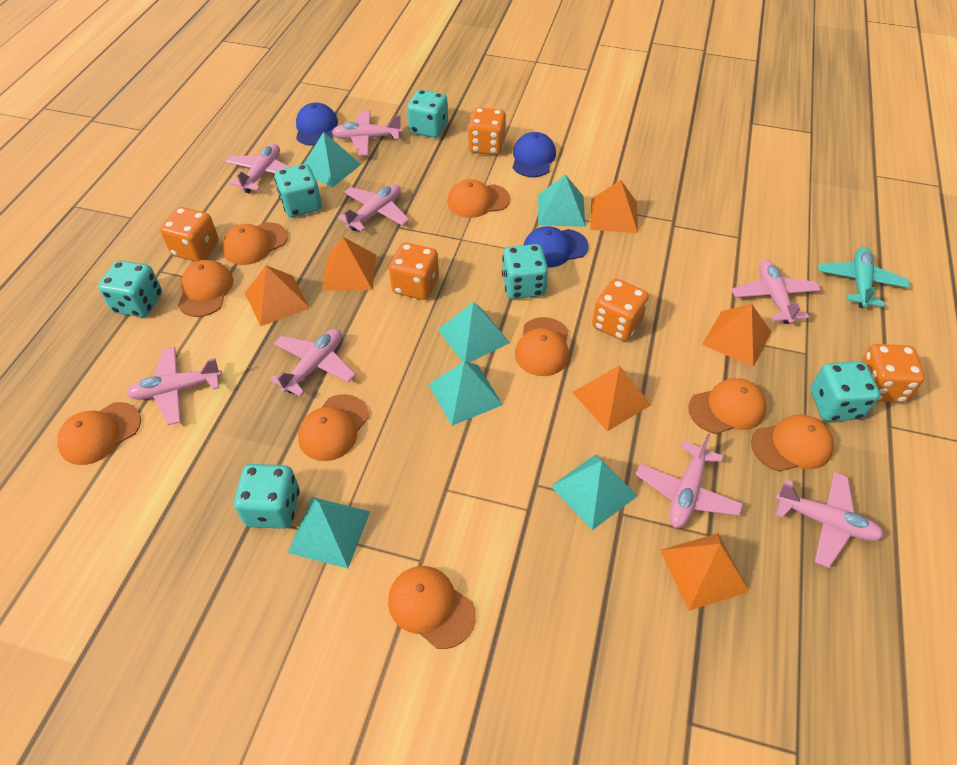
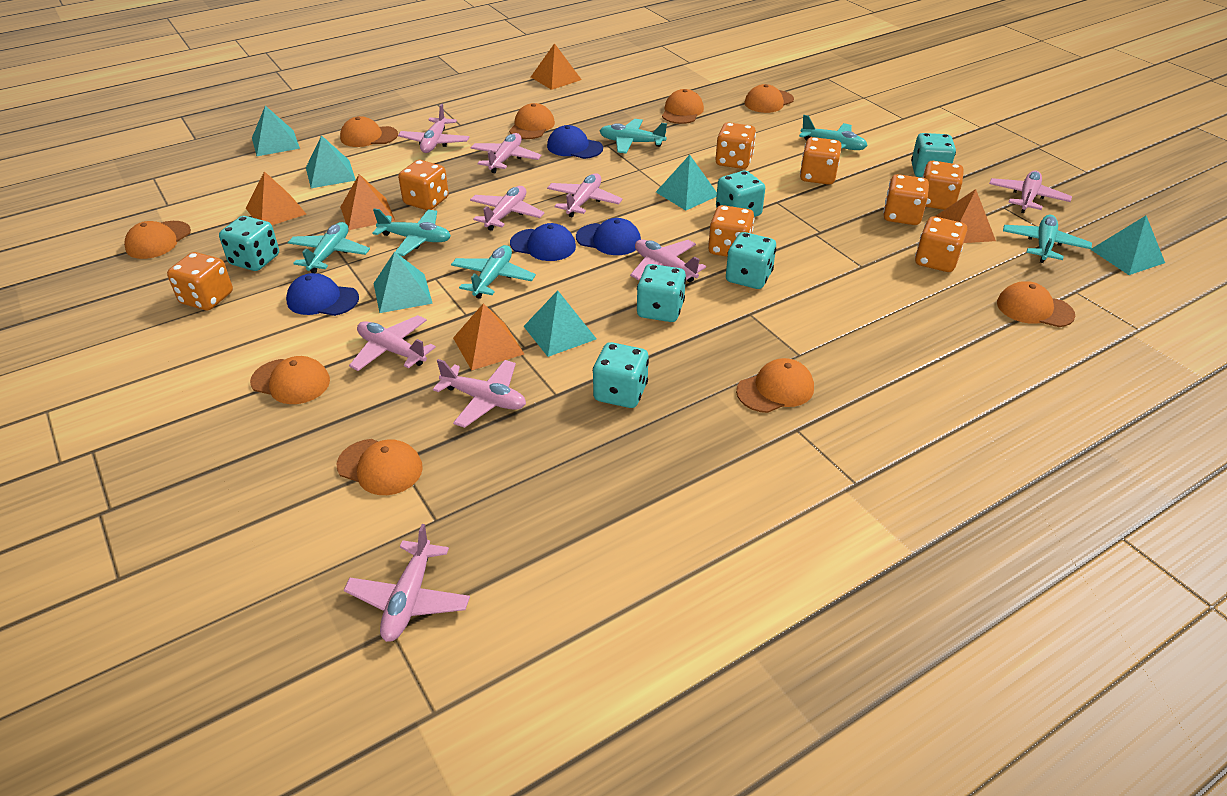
blue cap: [296,102,338,146] [513,132,556,177] [524,226,589,268] = 3 -> [286,273,359,316] [510,223,576,261] [547,125,603,159] [576,218,641,255] = 4
orange dice: [160,207,219,262] [389,243,439,300] [468,108,506,155] [592,279,649,341] [860,344,925,403] = 5 -> [167,252,233,310] [398,160,449,210] [708,205,754,257] [716,122,756,169] [800,137,842,185] [883,174,929,225] [915,217,967,272] [922,161,964,210] = 8
orange pyramid: [245,265,310,326] [322,237,376,290] [572,365,651,431] [590,180,638,233] [660,533,749,611] [702,304,771,367] = 6 -> [246,171,306,225] [340,174,395,230] [453,303,524,370] [531,43,582,90] [934,189,996,243] = 5
pink plane: [126,347,222,425] [226,144,289,193] [270,329,356,397] [332,110,402,156] [338,184,409,232] [635,433,743,528] [732,260,821,324] [775,472,884,568] = 8 -> [344,524,470,642] [349,315,436,371] [398,104,469,153] [433,359,526,428] [470,186,544,231] [471,133,541,173] [547,173,623,217] [630,239,706,282] [989,170,1072,213] = 9
turquoise plane: [819,247,910,308] = 1 -> [288,222,370,273] [372,208,451,256] [451,245,536,299] [600,119,667,153] [799,115,868,150] [1003,215,1092,263] = 6

